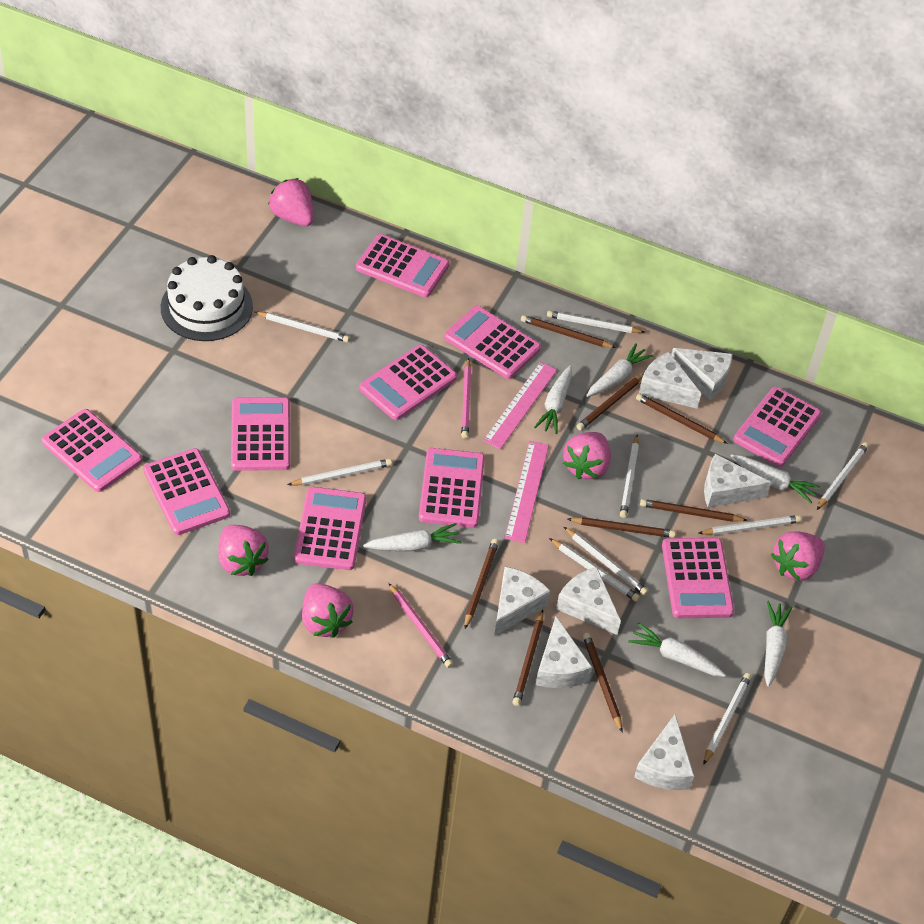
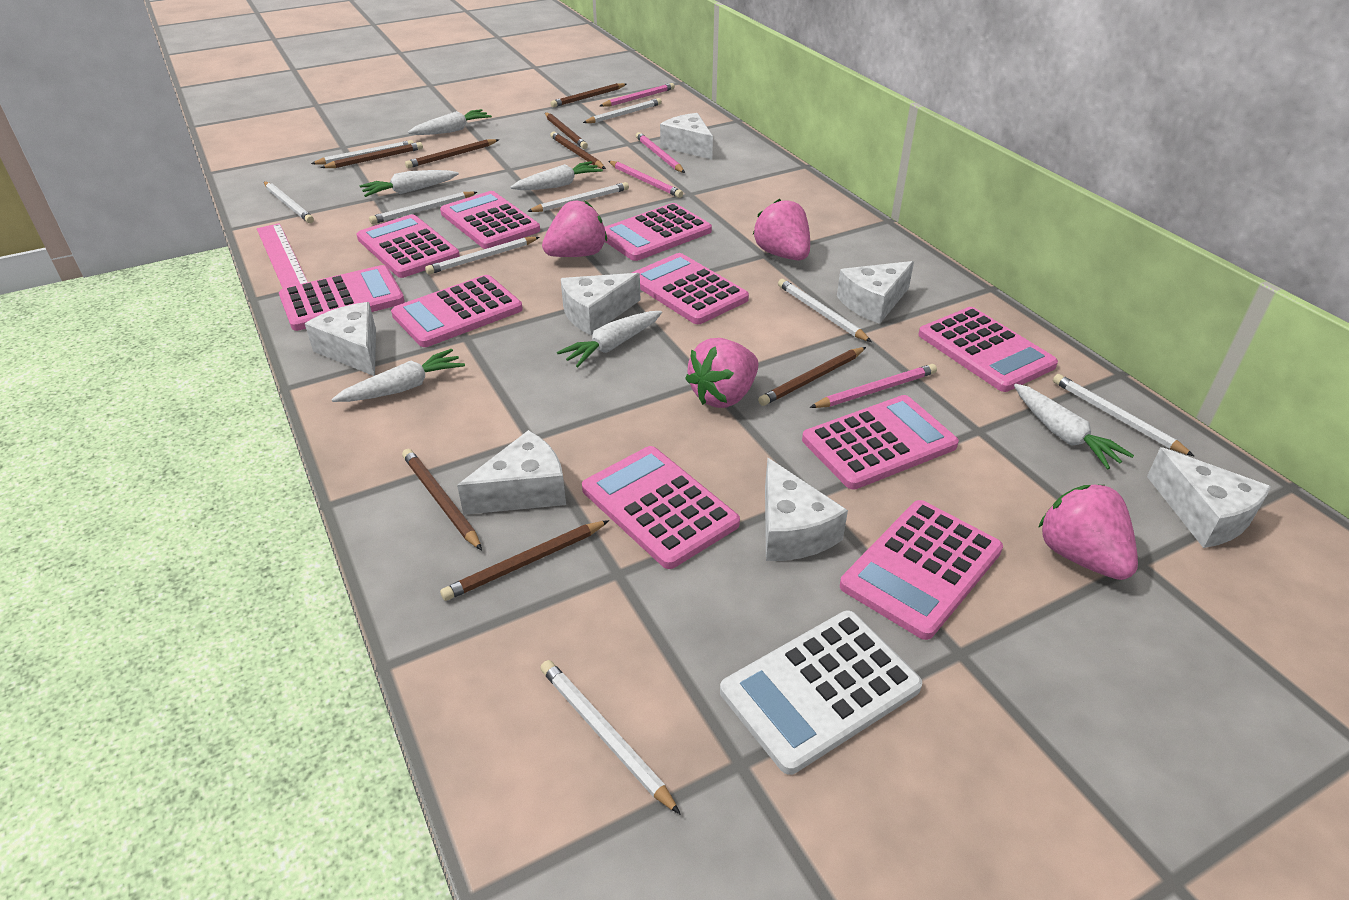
pink pencil: [389,583,453,668] [461,358,471,439] = 2 -> [600,83,675,107] [608,161,683,198] [636,132,685,173] [809,364,937,408] = 4
pink ruler: [483,362,557,449] [505,441,549,543] = 2 -> [257,223,308,288] = 1
pink strawberry: [218,525,269,576] [269,178,314,226] [302,583,354,638] [563,432,611,479] [771,532,825,581] = 5 -> [542,201,607,257] [685,338,759,408] [753,199,810,260] [1038,485,1138,580] = 4
white cake: [161,255,253,341] = 1 -> none = 0
white calculator: none = 0 -> [720,610,922,775] = 1

